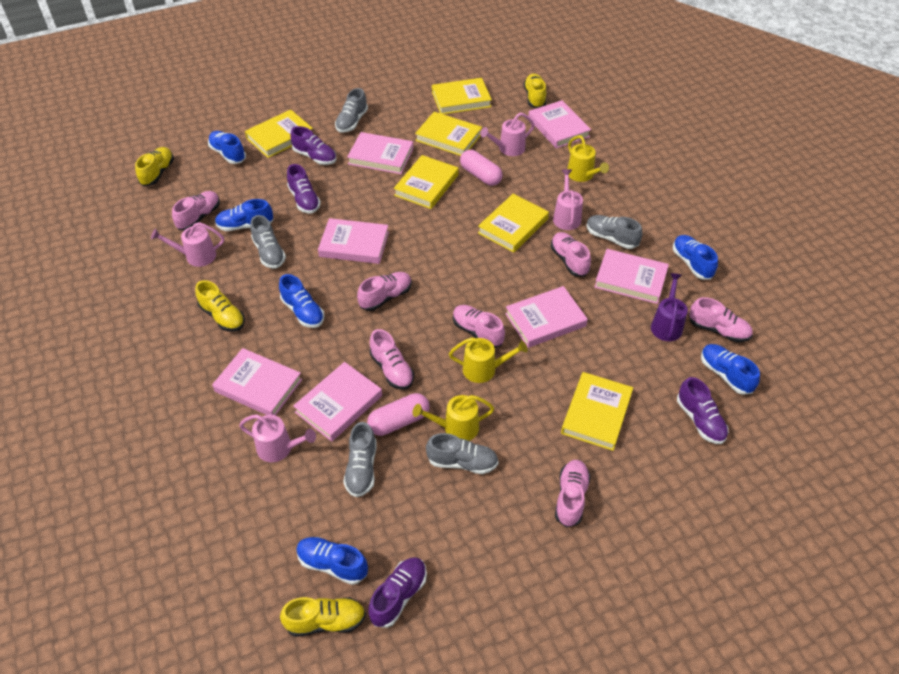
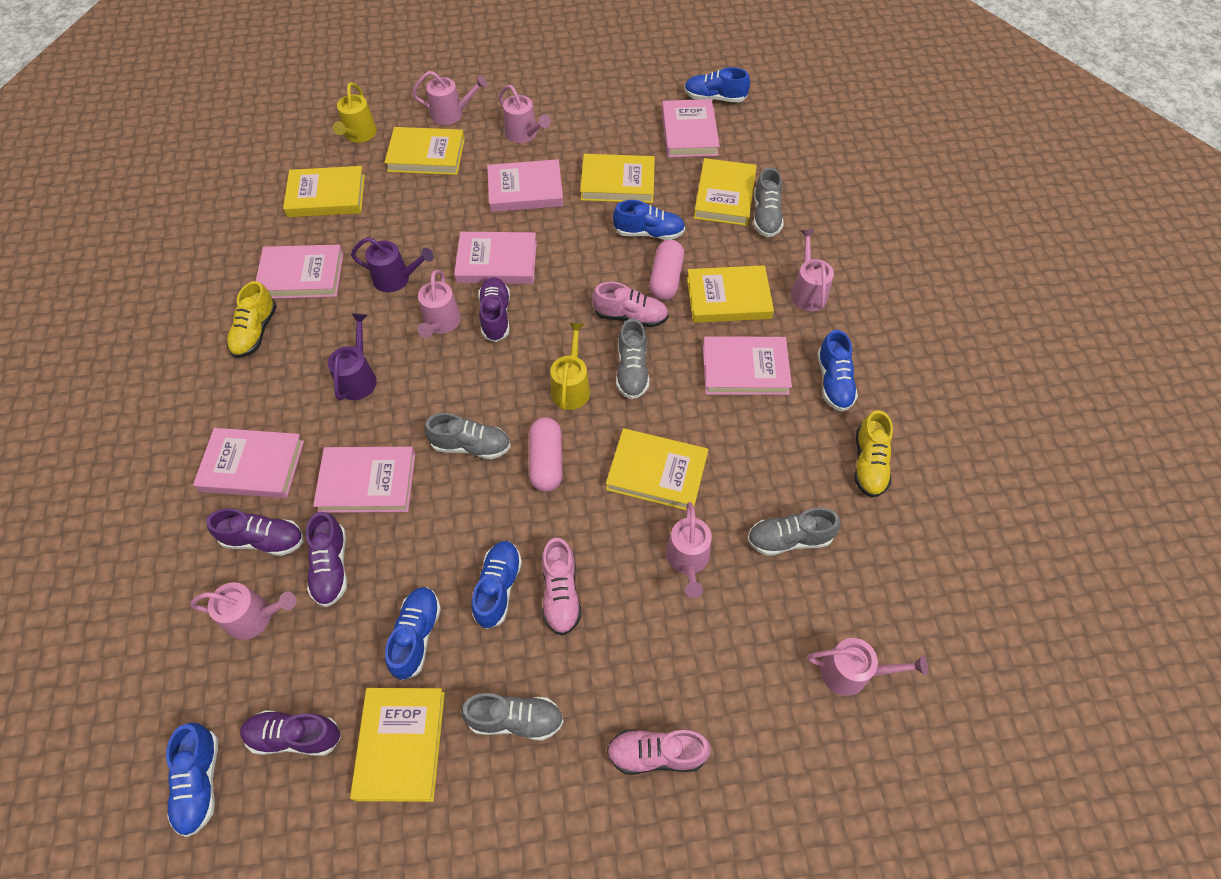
pink shoe: [172,191,220,230] [357,272,412,311] [369,329,414,390] [453,305,505,348] [551,232,591,277] [555,460,591,528] [689,297,753,342] = 7 -> [542,538,581,635] [592,282,669,327] [607,730,711,775] = 3
pink watering can: [151,222,224,267] [239,414,316,462] [480,113,535,156] [553,169,583,230] = 4 -> [190,582,296,640] [412,71,487,125] [418,270,461,338] [499,85,551,143] [666,502,712,598] [791,229,834,311] [807,638,928,696] = 7
purple watering can: [651,273,688,341] = 1 -> [328,313,377,401] [351,237,434,292] = 2
yellow book: [245,110,313,158] [394,155,459,209] [415,112,482,156] [432,78,492,114] [478,194,549,253] [561,372,633,451] = 6 -> [283,166,365,217] [350,688,445,802] [384,127,465,175] [580,154,655,203] [606,428,709,510] [687,265,774,323] [694,158,757,226] = 7
yellow shoe: [135,147,174,186] [195,280,245,332] [280,597,366,637] [524,73,546,108] = 4 -> [227,281,277,358] [854,410,893,497] = 2
yellow watering can: [413,395,494,441] [449,337,528,383] [567,135,609,182] = 3 -> [333,82,377,143] [551,322,590,410] = 2

